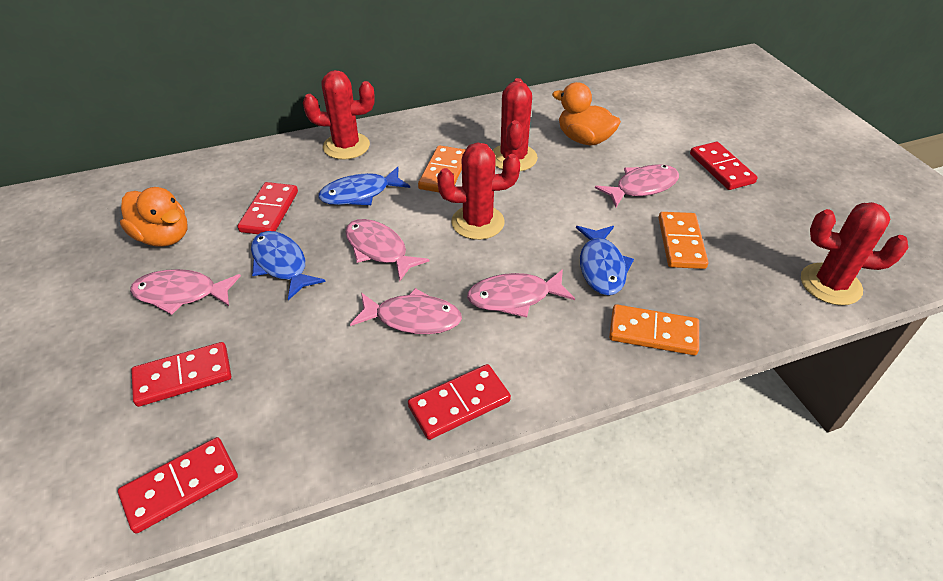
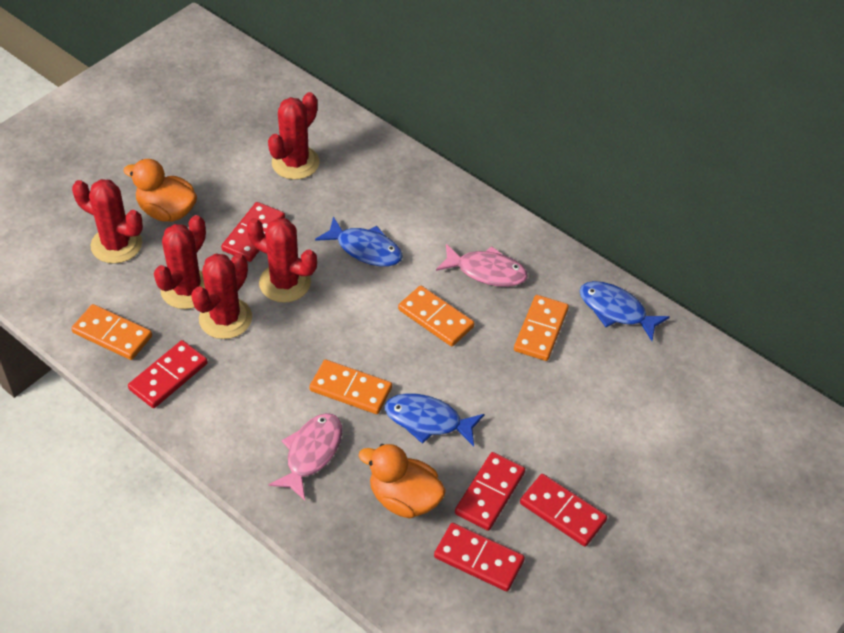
orange domino: [418,145,466,192] [609,304,699,355] [658,212,708,269] = 3 -> [71,304,152,360] [309,360,392,414] [398,286,474,346] [514,295,569,361] = 4
pink fish: [130,269,241,315] [345,219,430,281] [350,288,462,334] [467,269,575,317] [595,165,679,207] = 5 -> [269,413,342,501] [436,244,528,287] = 2
red cactus: [303,70,375,160] [437,142,520,240] [492,78,538,171] [801,202,908,305] = 4 -> [72,179,143,264] [154,215,206,309] [191,253,252,339] [247,218,317,303] [268,92,320,180] = 5

